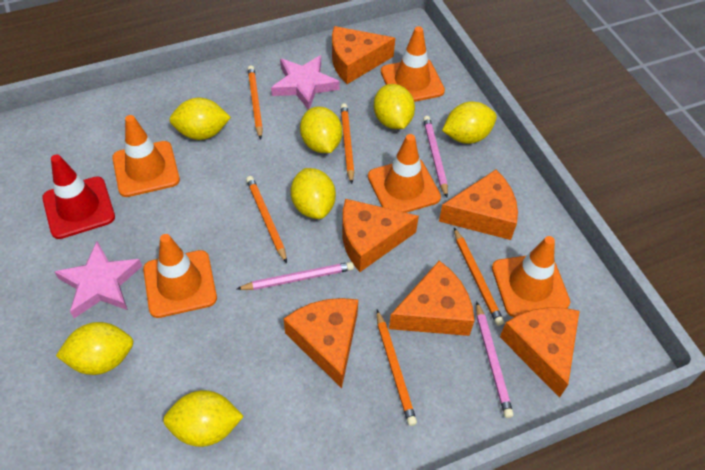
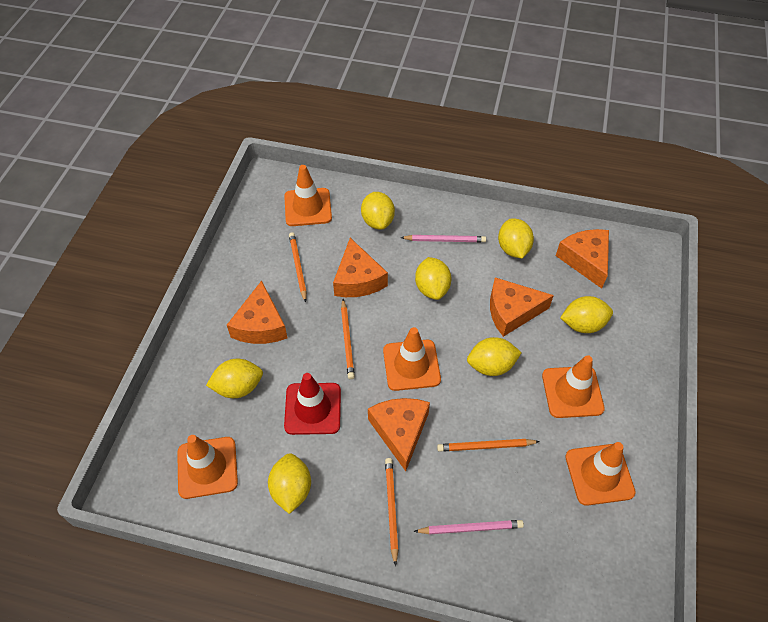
orange cheese: [283,298,358,388] [332,26,395,84] [342,199,419,272] [389,261,474,336] [439,169,518,240] [500,307,579,398] = 6 -> [227,281,287,344] [333,238,388,297] [368,398,430,471] [490,277,554,337] [556,229,609,289] = 5
orange pencil: [246,176,287,263] [248,65,263,140] [340,103,354,184] [377,310,417,426] [454,228,504,326] = 5 -> [289,232,307,303] [341,299,355,379] [385,458,398,566] [437,439,540,452] = 4
pink pencil: [237,262,354,290] [423,116,448,198] [476,302,514,418] = 3 -> [400,235,486,242] [413,520,524,535] = 2
pink star: [54,242,142,318] [271,55,340,110] = 2 -> none = 0

